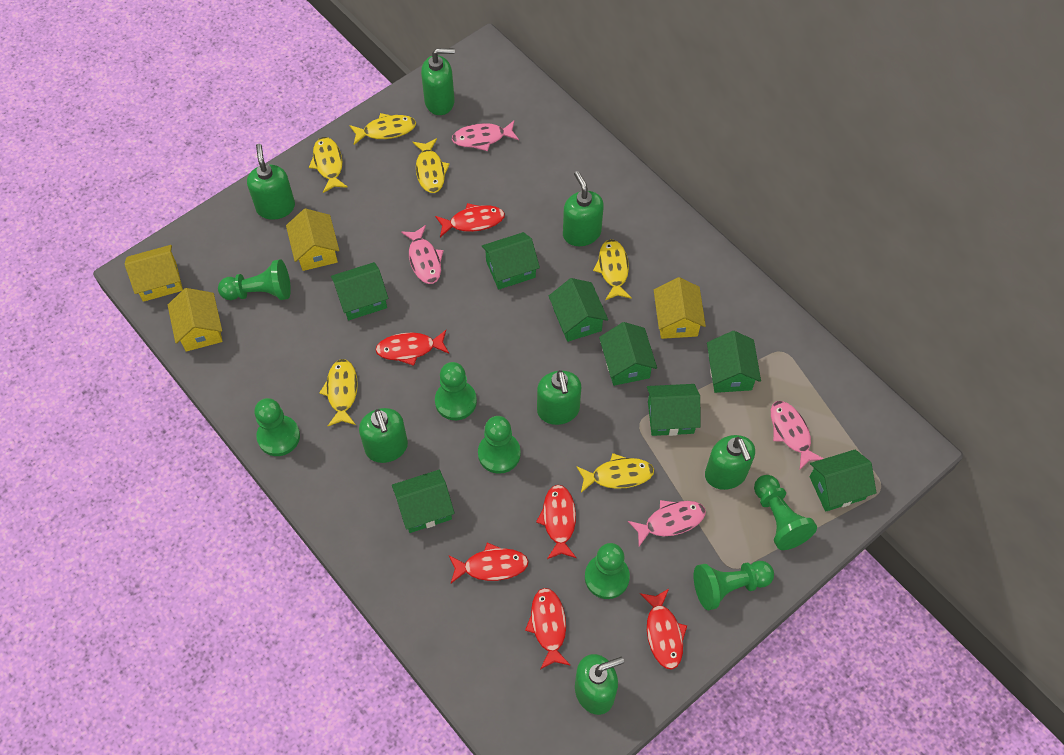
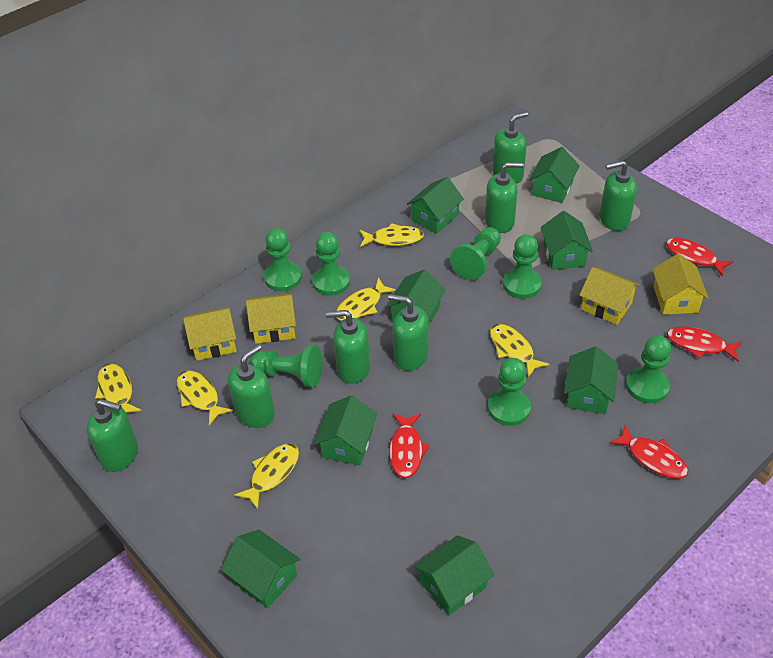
pink fish: [401,225,444,284] [452,121,519,151] [628,500,706,546] [771,401,824,469] = 4 -> none = 0
red fish: [375,330,449,366] [435,203,505,237] [449,543,529,583] [525,588,571,669] [536,485,576,559] [640,589,687,669] = 6 -> [389,414,430,478] [609,425,689,479] [666,238,734,276] [667,326,742,362] = 4

